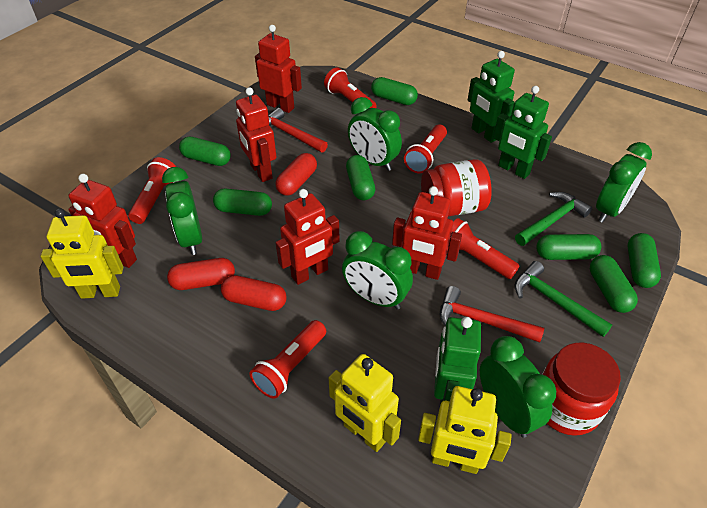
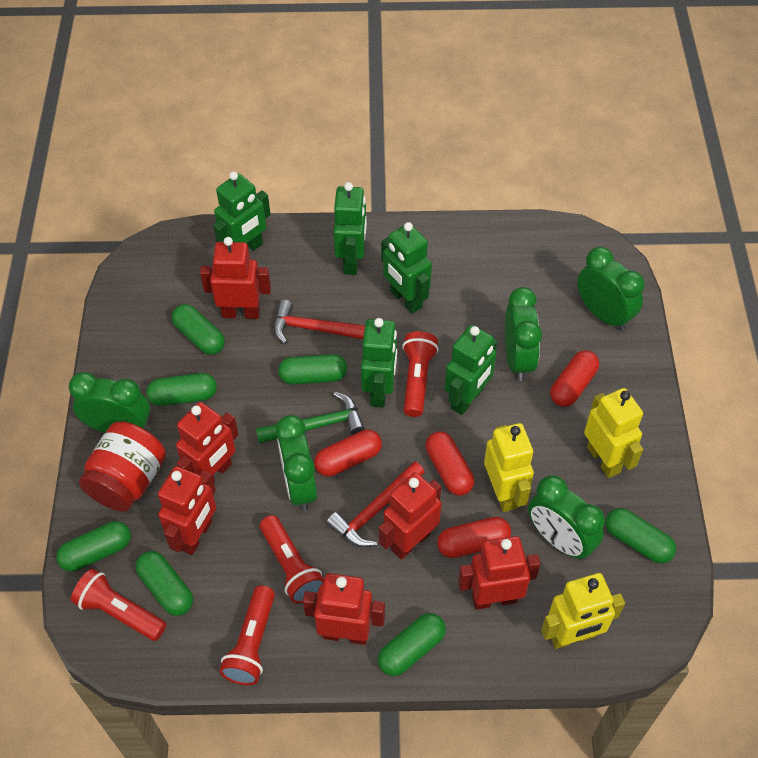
green hammer: [515,192,592,246] [515,261,612,337] = 2 -> [256,392,365,444] = 1
green robot: [434,317,481,404] [468,51,515,143] [493,86,552,179] = 3 -> [213,171,271,251] [333,182,367,275] [361,318,397,407] [381,222,432,314] [444,325,497,415] = 5
red capsule: [167,258,235,290] [221,275,287,311] [275,153,317,196] = 3 -> [314,429,382,477] [426,431,474,496] [437,517,511,558] [550,350,599,407] = 4
red flashlight: [128,157,176,224] [249,320,326,399] [324,67,377,108] [404,125,447,173] [452,218,519,279] = 5 -> [71,569,166,641] [219,586,275,685] [260,515,324,604] [402,331,439,417] = 4
red jar: [421,159,492,217] [542,343,621,436] = 2 -> [79,421,166,512] = 1
red robot: [68,174,137,268] [236,87,276,182] [255,25,302,113] [276,189,340,285] [392,186,462,280] = 5 -> [158,466,216,555] [176,402,239,482] [200,237,271,319] [303,573,385,645] [379,472,441,560] [458,536,541,609] = 6

